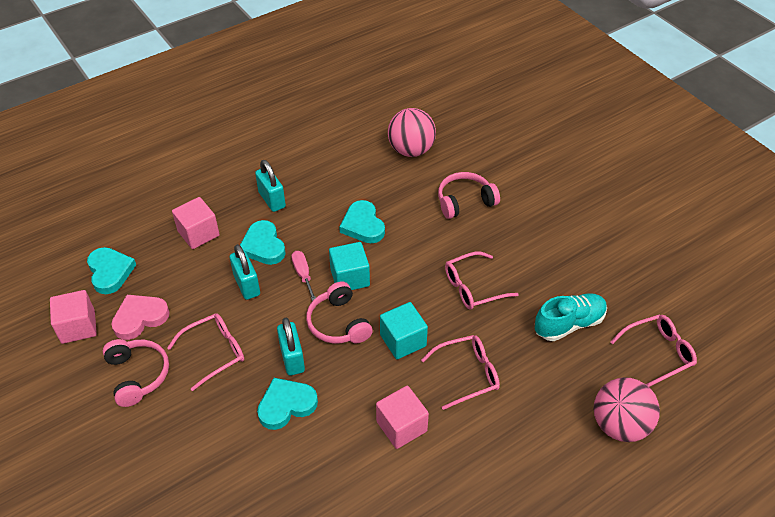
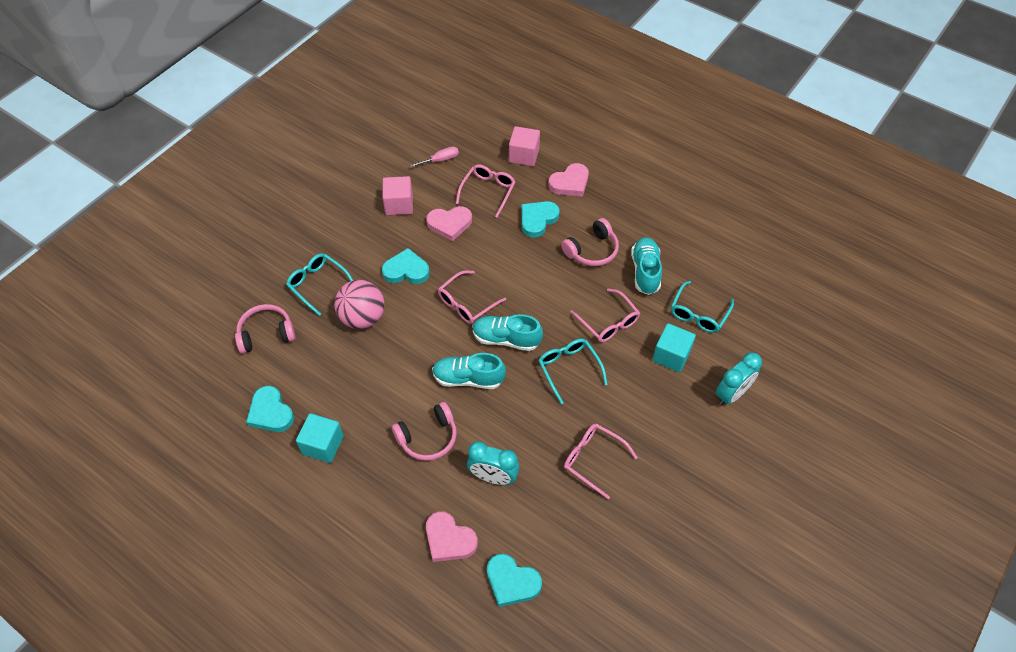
pink ball: [388,108,436,157] [593,377,660,442] = 2 -> [334,280,384,329] = 1
pink cube: [50,290,97,344] [172,197,220,249] [376,386,429,449] = 3 -> [382,176,413,215] [509,126,540,166] = 2
pink heart: [111,295,170,340] = 1 -> [426,206,472,241] [426,512,478,562] [548,163,589,197] = 3
turquoise clock: none = 0 -> [467,441,519,485] [716,352,762,406] = 2
turquoise glasses: none = 0 -> [286,253,353,316] [538,339,608,404] [671,281,734,333] = 3
turquoise padlock: [230,244,260,300] [255,160,286,212] [277,318,305,376] = 3 -> none = 0
turquoise shoe: [535,293,607,341] = 1 -> [432,353,506,389] [472,314,543,351] [631,237,662,295] = 3

